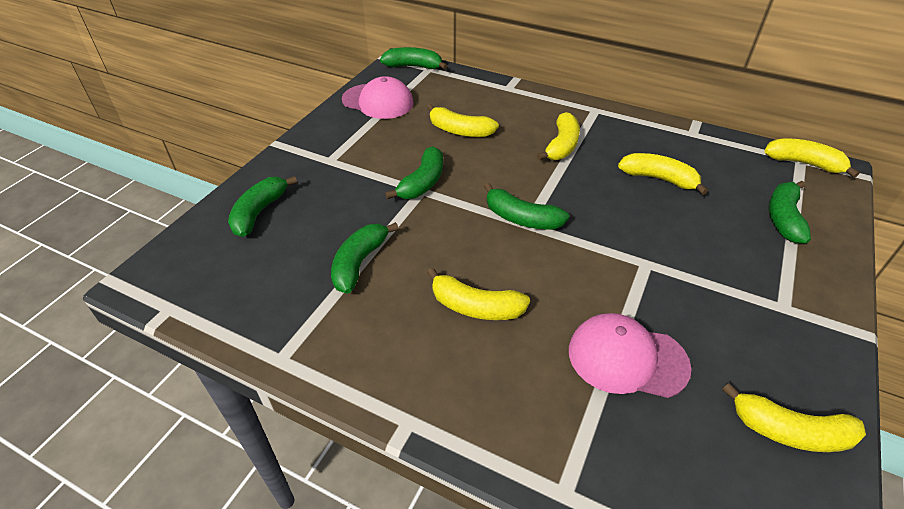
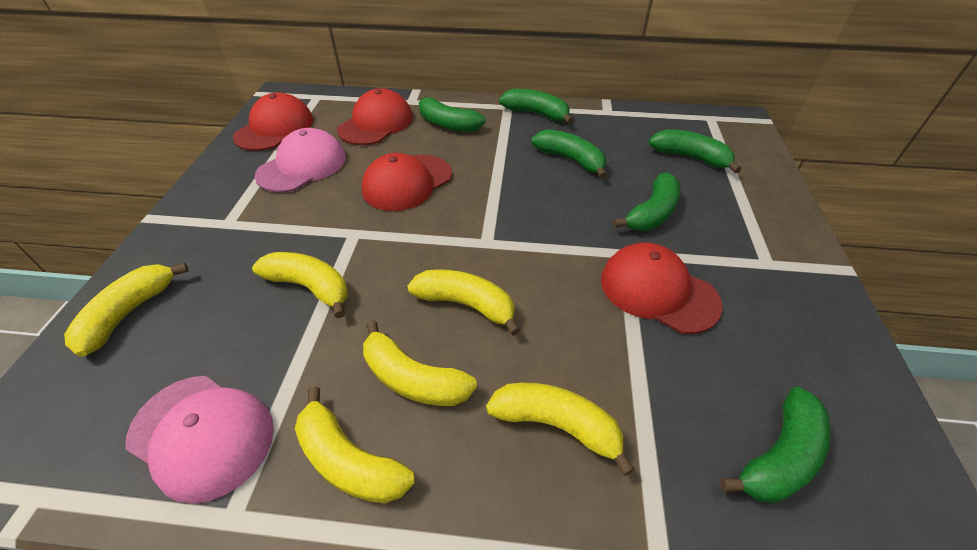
red cap: none = 0 -> [233,92,313,151] [337,88,413,145] [362,153,452,211] [601,243,723,334] = 4

